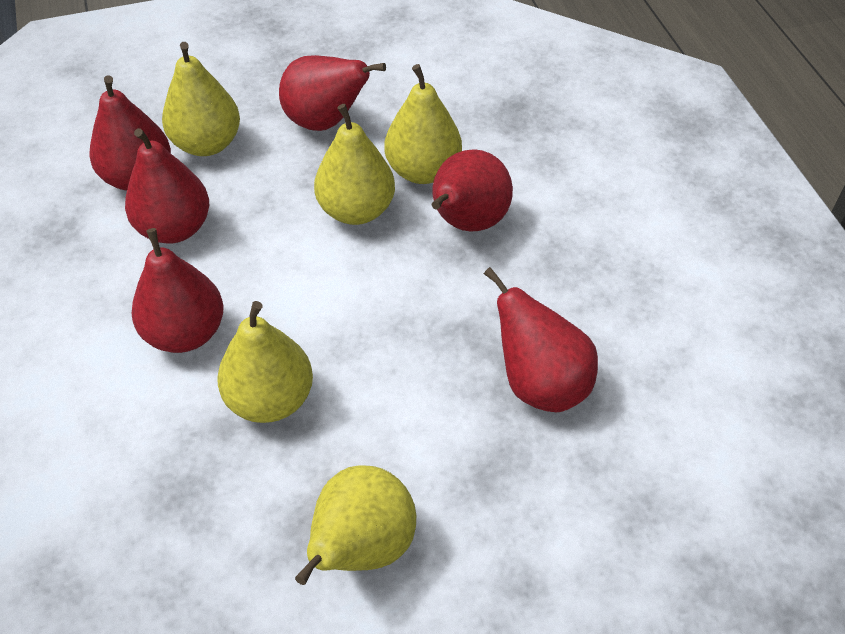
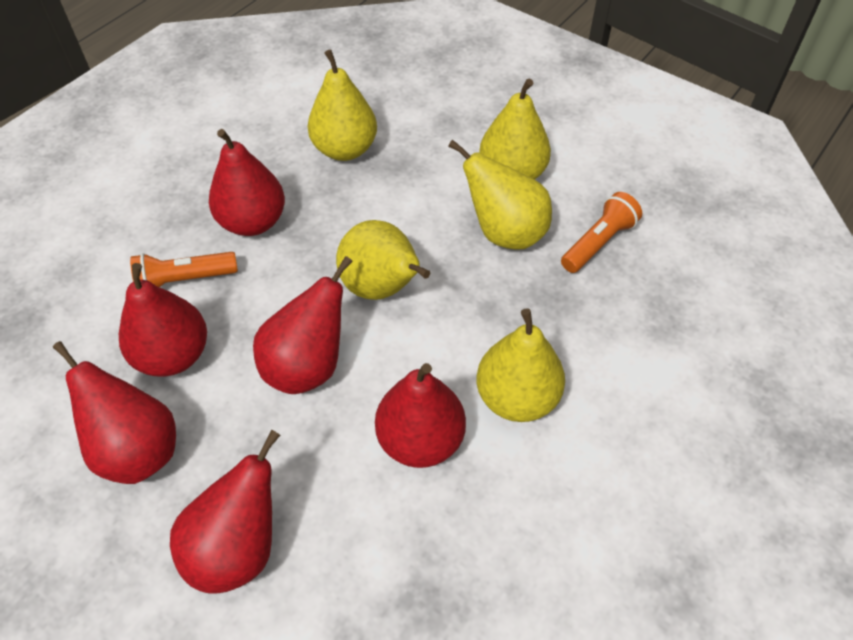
orange flashlight: none = 0 -> [130,252,238,287] [561,192,642,273] = 2

